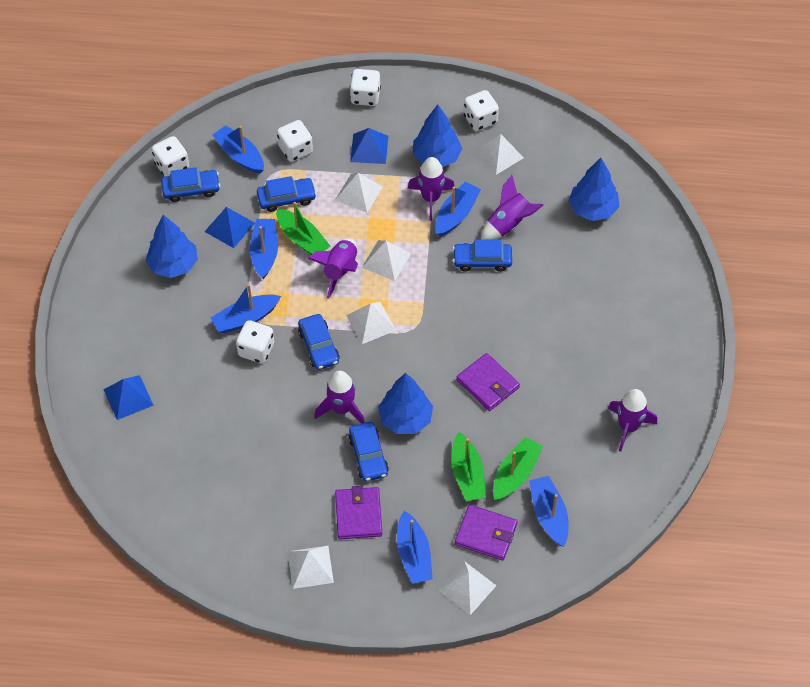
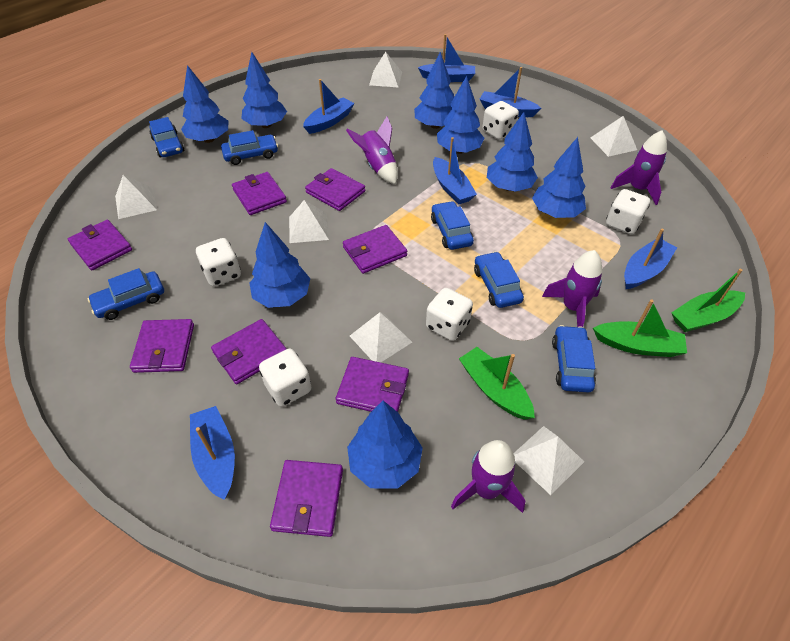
blue car: [161,167,220,202] [257,176,317,212] [298,314,340,370] [348,422,389,481] [453,239,512,272] = 5 -> [88,268,164,320] [149,117,184,158] [221,130,278,165] [431,201,474,250] [474,252,524,308] [552,325,596,393] = 6
blue pyramid: [103,375,154,420] [204,207,255,248] [350,128,388,164] = 3 -> none = 0
blue tree: [146,215,198,278] [378,373,433,434] [413,105,462,167] [569,158,620,221] = 4 -> [181,65,229,143] [241,52,287,128] [250,222,310,308] [347,401,423,489] [414,52,454,129] [437,76,484,154] [487,112,538,192] [532,137,586,218] = 8
purple rocket: [308,238,358,299] [314,371,365,424] [408,157,455,221] [481,175,543,239] [608,389,657,452] = 5 -> [346,116,398,184] [451,440,525,513] [542,250,602,327] [611,130,667,205] = 4
purple wallet: [335,486,382,539] [455,505,517,561] [456,353,520,411] = 3 -> [68,220,132,270] [130,319,194,373] [211,319,287,384] [232,172,287,215] [270,460,343,537] [305,168,365,211] [336,357,409,412] [343,225,407,274] = 8

